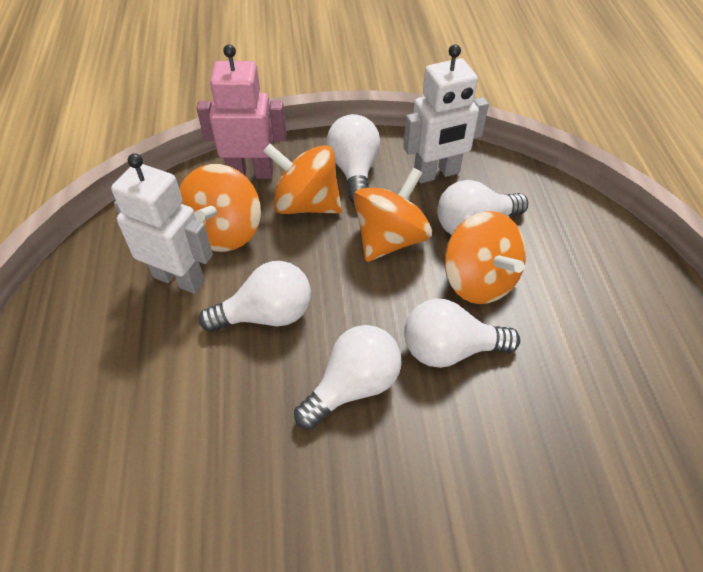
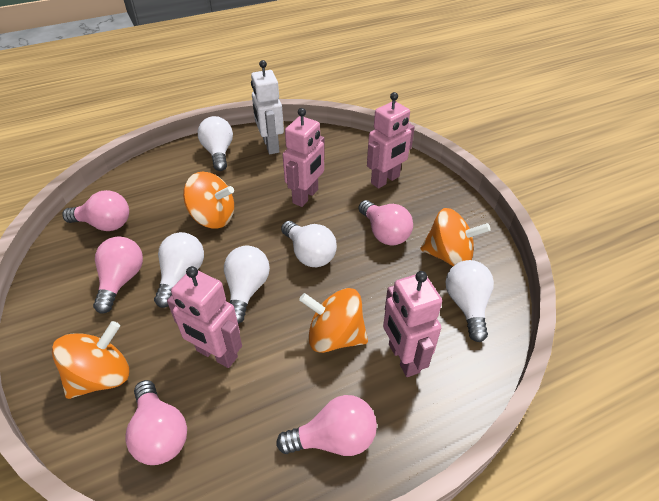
pink light bulb: none = 0 -> [62,190,129,231] [93,236,143,314] [125,380,187,465] [276,395,377,456] [358,200,413,246] = 5
pink robot: [197,44,286,179] = 1 -> [167,266,242,368] [283,108,325,207] [367,92,415,189] [383,271,442,377] = 4
white robot: [111,153,213,294] [404,44,489,183] = 2 -> [251,60,284,154] = 1

